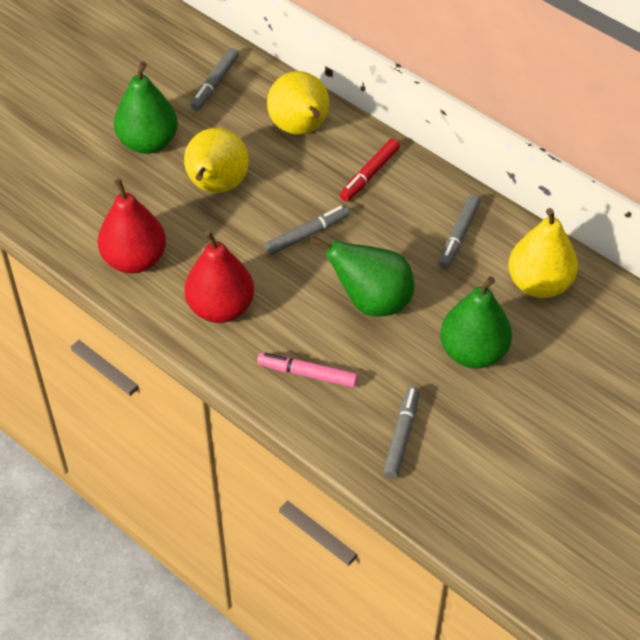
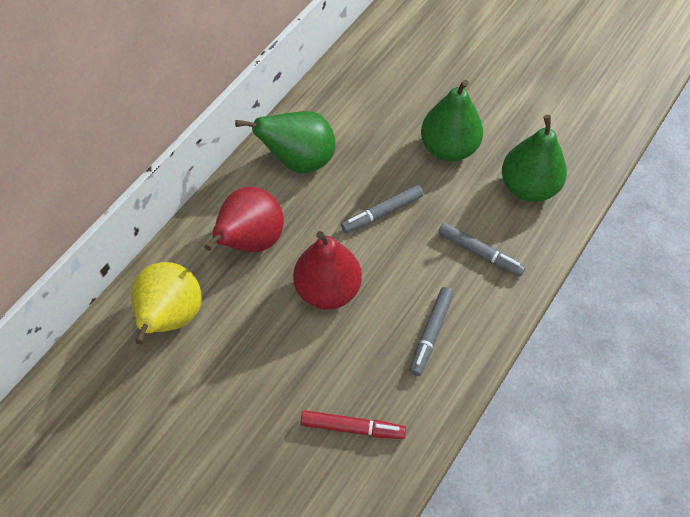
grey marker: [190,48,239,111] [264,205,349,255] [383,386,420,479] [438,195,481,269] = 4 -> [341,185,423,233] [409,287,454,376] [438,222,526,277] = 3
pink marker: [257,352,358,387] = 1 -> none = 0
yellow pear: [184,128,249,193] [267,71,329,134] [508,208,578,298] = 3 -> [131,262,202,344] = 1

